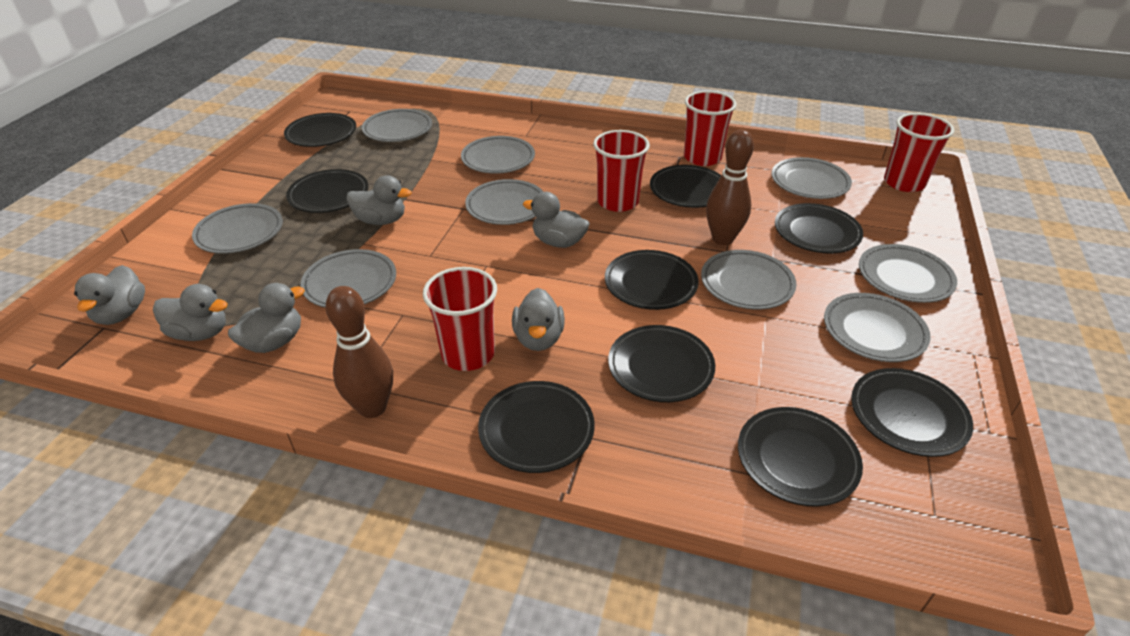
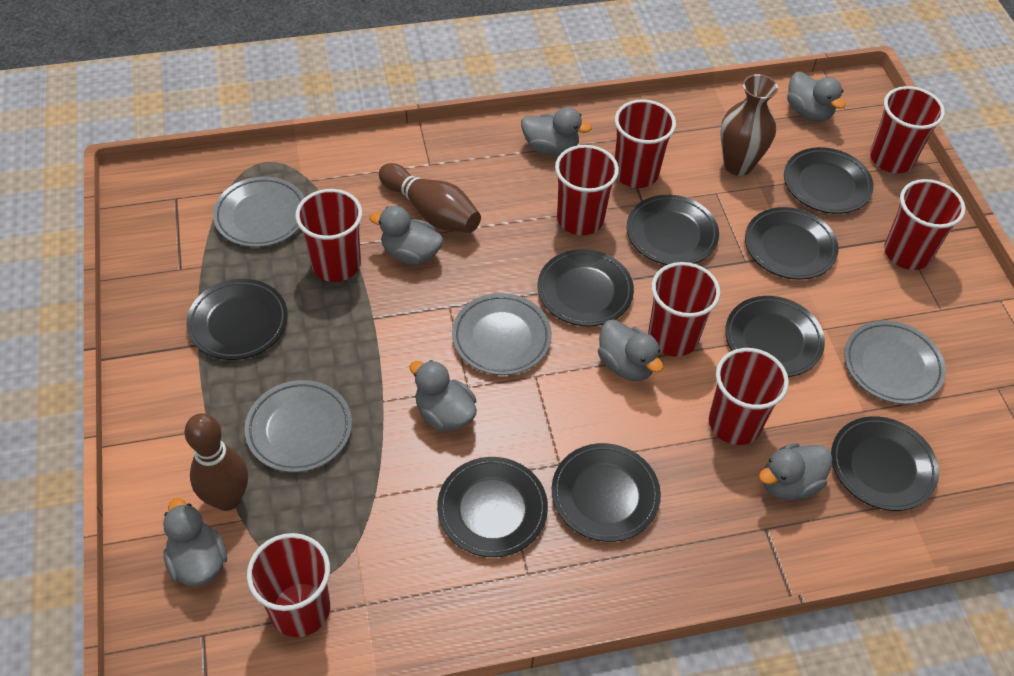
brown vase: none = 0 -> [720,74,778,176] = 1
grey duck: [74,265,145,325] [153,284,228,341] [228,283,305,353] [346,175,411,225] [512,288,565,351] [523,192,590,248] = 6 -> [163,498,227,586] [369,206,443,265] [409,360,477,431] [521,107,592,156] [598,320,663,381] [759,443,833,500] [787,72,845,122] = 7
grey plate: [192,203,283,254] [300,249,396,308] [362,109,432,142] [461,136,535,174] [465,179,544,225] [701,250,796,310] [771,157,852,199] [824,293,931,362] [859,244,957,303] = 9 -> [213,176,305,247] [245,380,352,472] [452,293,552,375] [844,320,946,404] = 4
red cup: [423,267,497,371] [593,130,650,212] [684,91,737,166] [884,113,954,192] = 4 -> [247,533,330,637] [295,189,362,282] [555,145,619,235] [615,99,676,188] [648,262,720,357] [709,348,789,445] [870,86,945,173] [884,179,965,270] = 8

